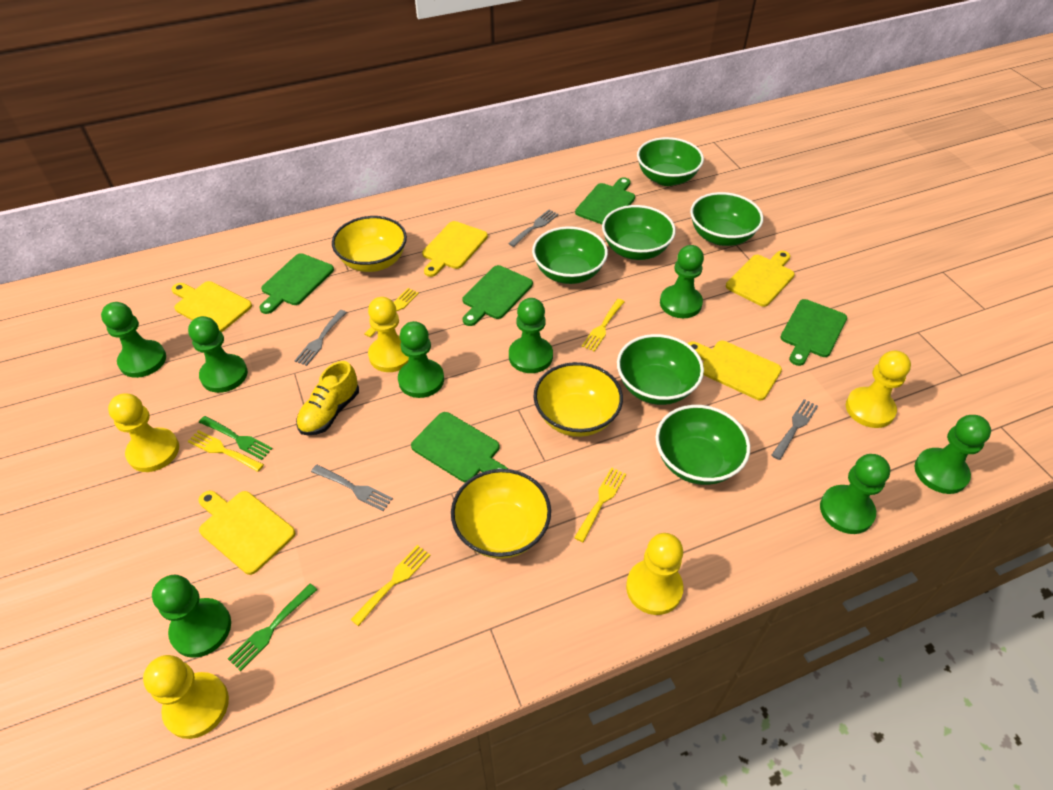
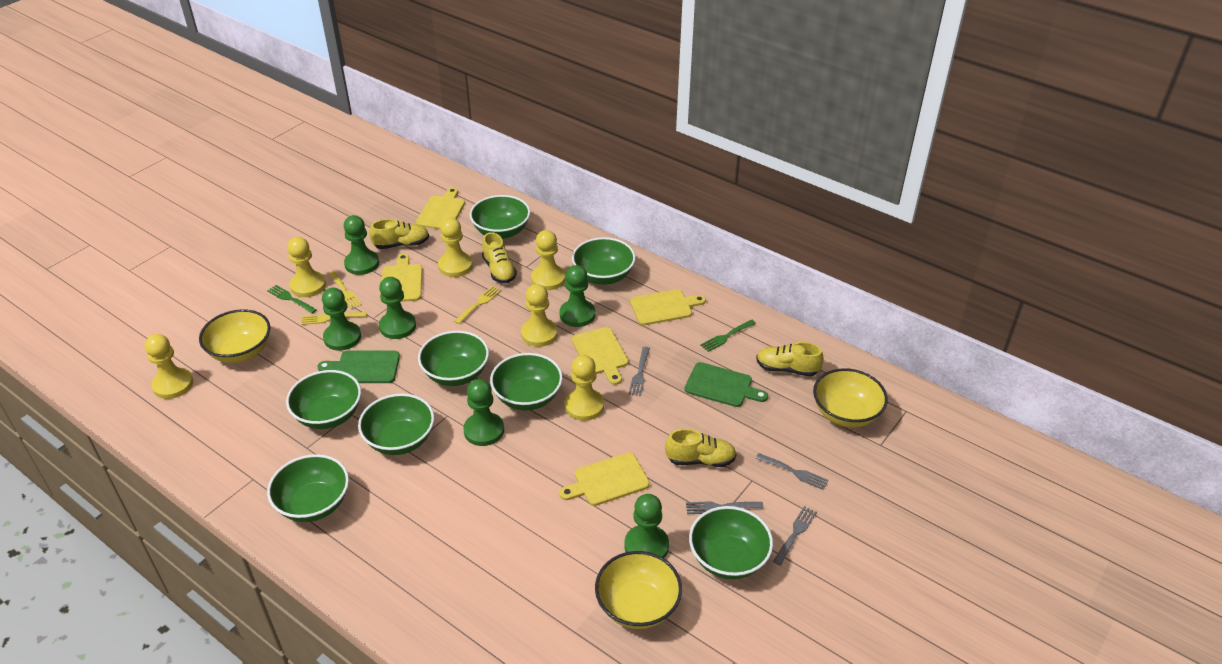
green bowl: [532,226,608,284] [602,205,676,260] [617,334,704,405] [637,137,704,186] [656,405,750,485] [690,192,763,246] = 6 -> [267,454,349,522] [286,370,361,429] [358,394,434,455] [418,331,489,386] [470,195,530,239] [490,353,563,411] [572,237,636,285] [689,506,773,579] = 8
green cutting board: [259,253,334,314] [411,412,508,482] [462,265,533,326] [575,177,635,224] [780,299,847,366] = 5 -> [318,350,400,383] [684,362,768,407] = 2
green pawn: [101,302,166,378] [152,575,231,658] [188,316,248,393] [398,321,444,398] [509,298,553,373] [660,245,704,318] [820,454,890,534] [914,415,991,494] = 8 -> [322,288,361,350] [344,215,379,275] [379,277,416,339] [463,379,504,446] [560,265,595,327] [625,494,669,558] = 6
yellow fork: [187,430,264,472] [350,545,430,626] [365,288,419,337] [574,468,626,542] [582,299,624,351] = 5 -> [301,312,367,325] [329,271,362,309] [454,286,501,324] = 3
yellow pawn: [108,393,179,472] [143,655,229,739] [368,297,409,372] [626,533,684,615] [846,351,911,428] = 5 -> [145,334,193,399] [287,237,326,297] [438,217,473,277] [521,284,558,347] [531,230,566,290] [565,355,604,421] = 6
yellow shoe: [296,361,359,435] = 1 -> [369,219,429,249] [482,232,517,283] [665,429,736,467] [756,342,824,377] = 4

